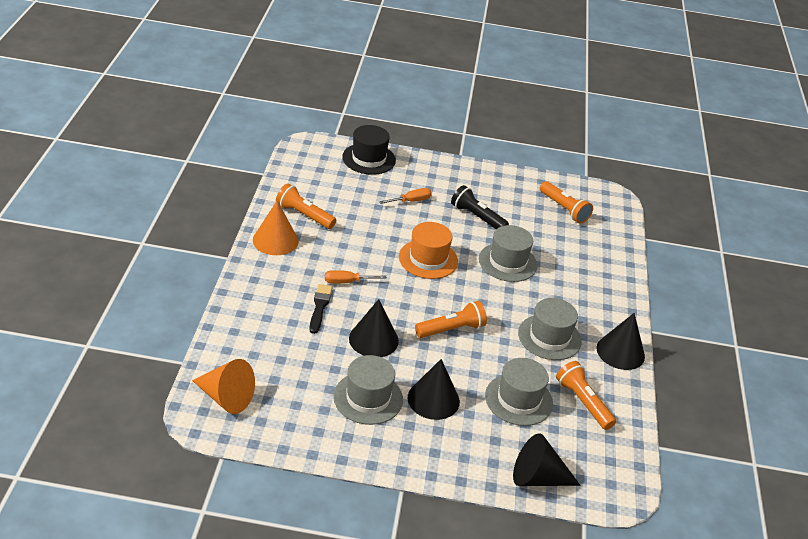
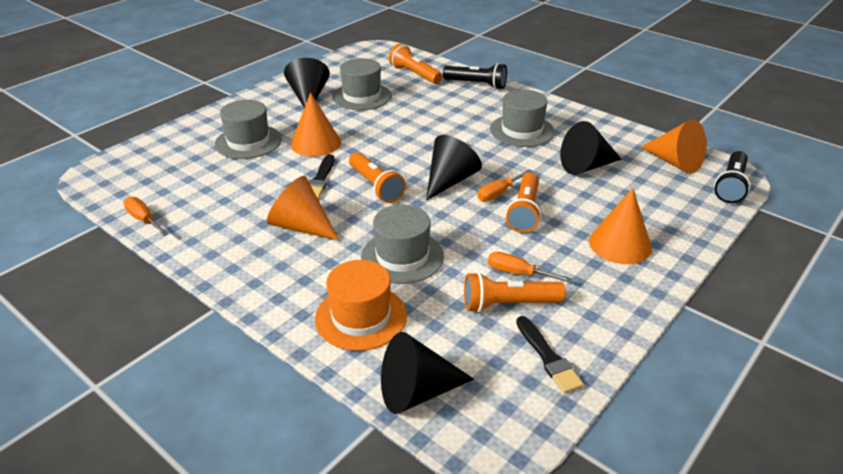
black brush: [309,284,332,334] = 1 -> [309,154,334,198] [516,316,584,393] = 2
black flashlight: [451,185,509,229] = 1 -> [443,63,507,89] [714,151,751,203] = 2
black hat: [342,125,396,175] = 1 -> none = 0
orange cone: [192,359,255,414] [253,201,299,255] = 2 -> [267,176,340,241] [291,93,341,157] [589,188,652,264] [641,119,707,174] = 4
orange screwdriver: [325,270,387,284] [379,188,432,204] = 2 -> [123,197,169,236] [477,169,533,202] [488,252,573,283] = 3

